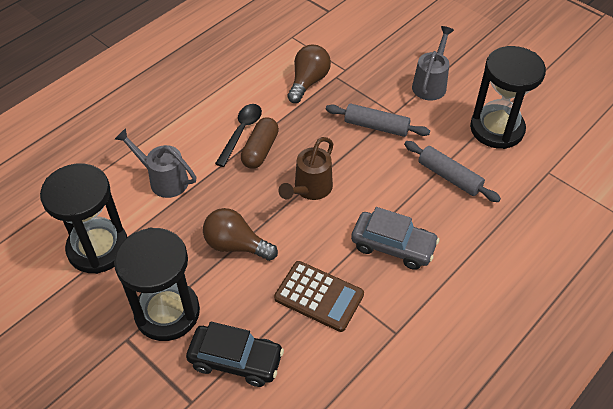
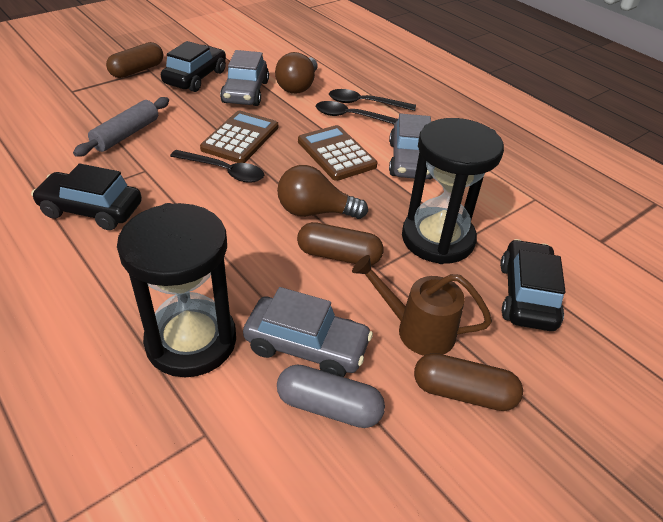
black car: [186,322,284,387] = 1 -> [31,163,142,230] [161,41,226,92] [500,239,566,331] = 3
black hourglass: [40,163,127,274] [114,227,200,341] [470,46,546,149] = 3 -> [117,203,236,377] [402,118,504,264] = 2
black spoon: [215,104,262,167] = 1 -> [170,150,264,183] [316,101,398,125] [329,89,416,111] = 3
brown calculator: [274,261,364,332] = 1 -> [200,111,278,163] [298,125,377,181] = 2
brown capsule: [241,117,279,169] = 1 -> [106,42,163,78] [297,222,384,265] [414,353,523,411] = 3
grey capsule: none = 0 -> [277,364,385,428] = 1
grey car: [351,207,440,270] = 1 -> [220,50,269,106] [243,287,373,377] [389,113,433,179] = 3
grey rolling pin: [326,104,430,137] [404,141,501,202] = 2 -> [73,97,169,157] = 1
grey watering can: [115,128,196,198] [412,26,454,101] = 2 -> none = 0

